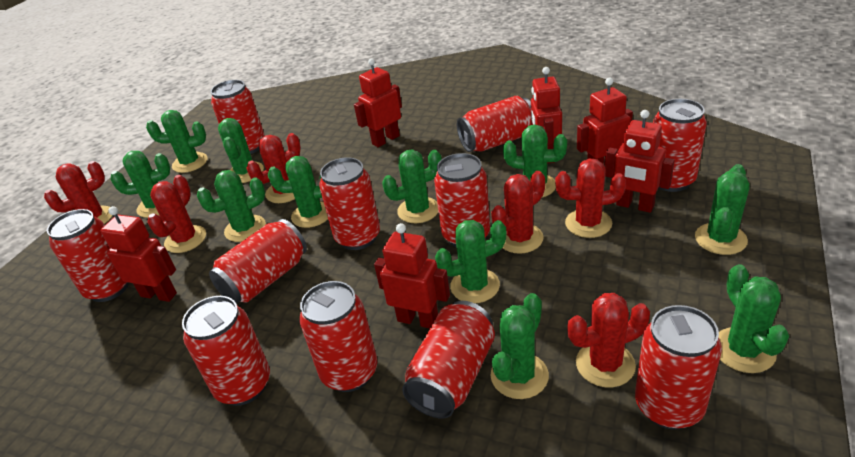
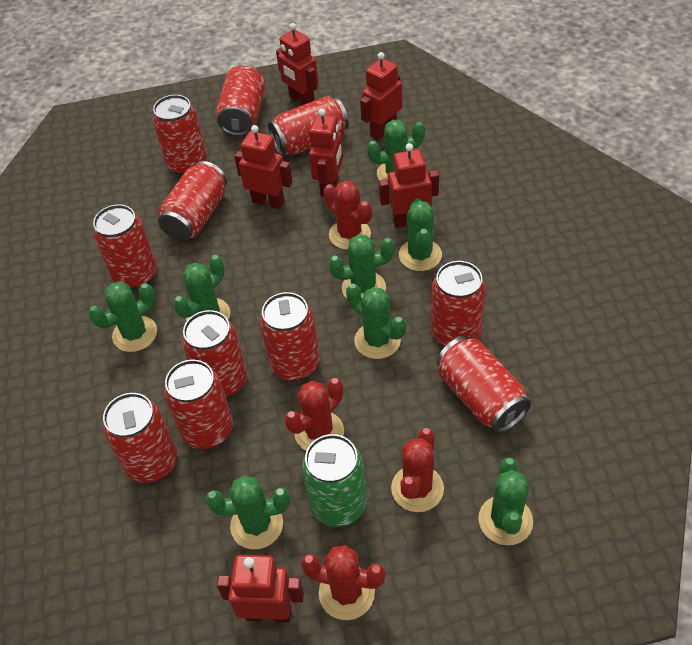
green cactus: [110,151,170,218] [146,110,208,173] [197,170,266,242] [218,118,264,183] [268,156,328,228] [382,150,442,223] [435,220,506,303] [491,293,549,399] [503,125,567,197] [695,164,750,255] [719,264,789,373] = 11 -> [88,282,157,352] [173,255,230,322] [205,475,290,549] [329,234,395,299] [346,284,406,359] [367,120,425,180] [399,198,442,271] [478,458,533,545] = 8
green can: none = 0 -> [302,434,367,527] = 1
red cactus: [44,161,113,224] [147,175,206,253] [246,133,301,203] [491,171,545,254] [555,159,626,238] [567,293,650,387] = 6 -> [284,378,344,451] [301,545,386,620] [323,180,372,250] [391,428,444,512] = 4

